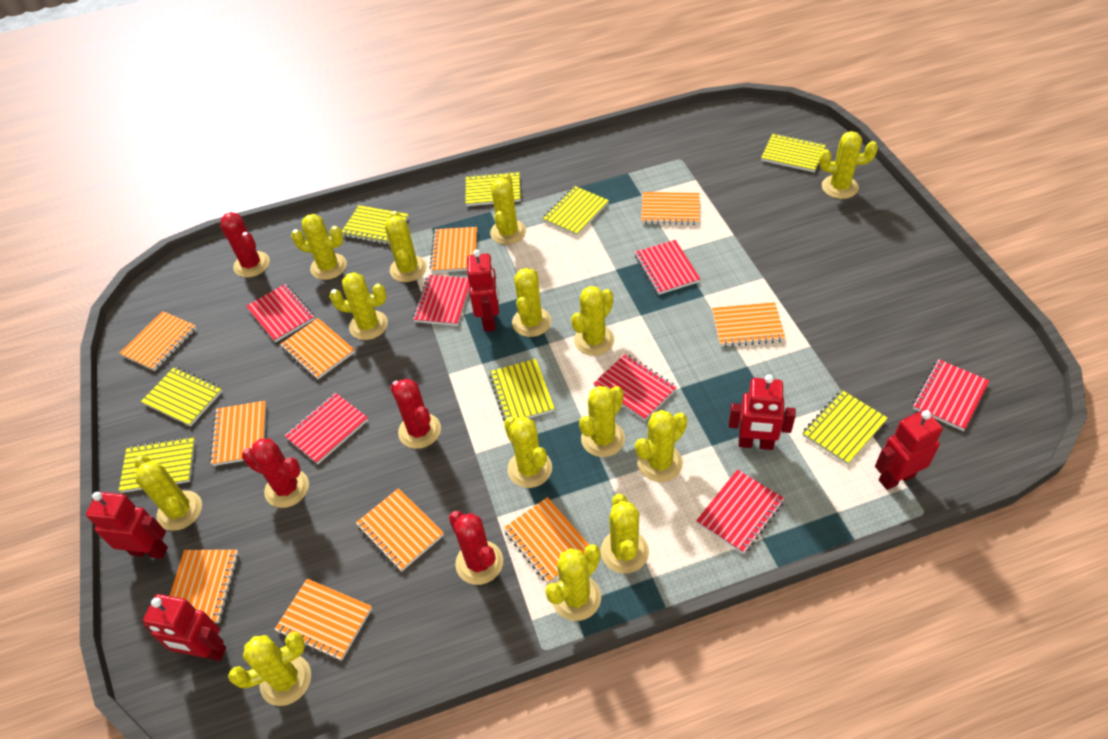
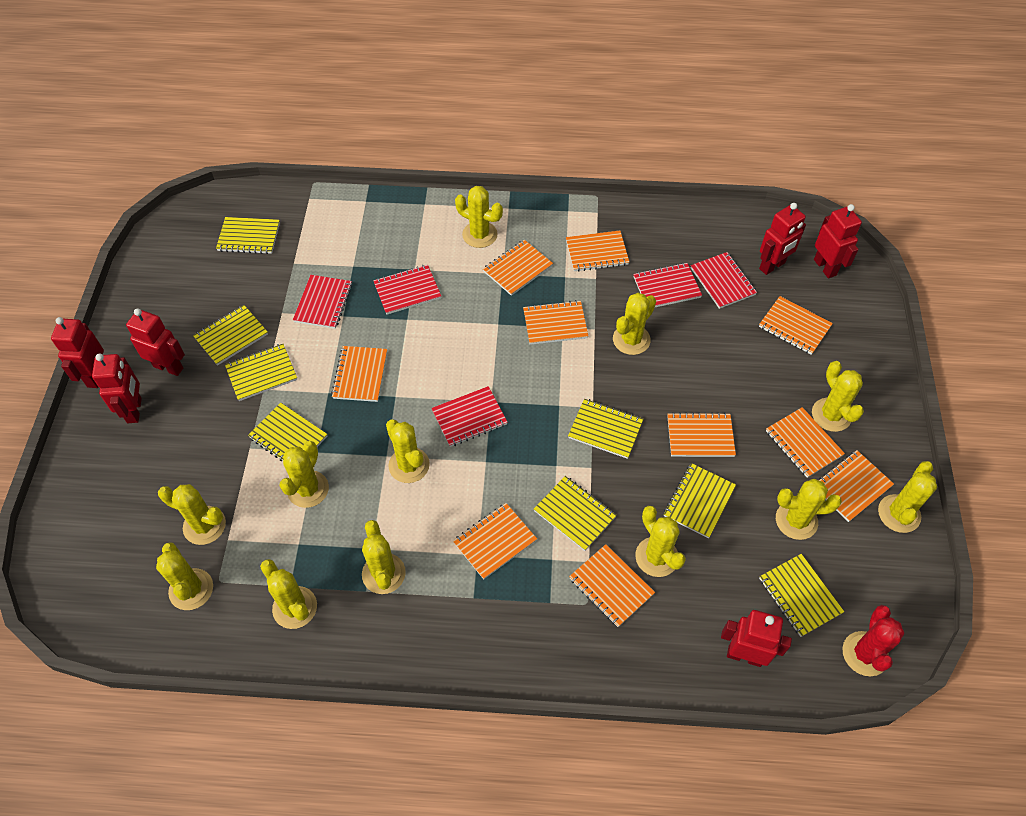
red cactus: [220,212,270,278] [242,438,309,508] [391,379,441,449] [449,511,503,585] = 4 -> [842,605,904,676] = 1
red notebook: [246,284,315,342] [284,393,368,464] [413,275,469,326] [593,354,677,421] [635,240,701,295] [696,469,785,554] [913,359,990,431] = 7 -> [293,275,352,329] [373,265,441,315] [431,386,508,447] [633,263,702,307] [691,252,757,309] = 5
red robot: [86,492,168,559] [143,594,226,661] [467,249,499,331] [729,375,796,450] [875,410,943,490] = 5 -> [51,317,104,388] [92,353,142,423] [126,308,185,376] [721,610,792,667] [759,203,806,275] [814,204,862,278] = 6
yellow cactus: [135,455,202,531] [228,632,311,706] [291,214,347,280] [329,272,388,340] [385,211,427,282] [490,174,526,245] [504,417,552,488] [512,268,551,337] [545,544,601,621] [571,286,614,356] [579,386,625,457] [601,494,649,573] [635,410,687,482] [819,131,878,199] = 14 -> [156,542,213,610] [158,484,226,545] [260,559,317,629] [279,441,329,508] [362,520,406,594] [386,420,430,483] [455,186,503,248] [613,293,656,355] [635,506,686,577] [776,479,842,540] [812,361,864,432] [878,461,937,533] = 12

